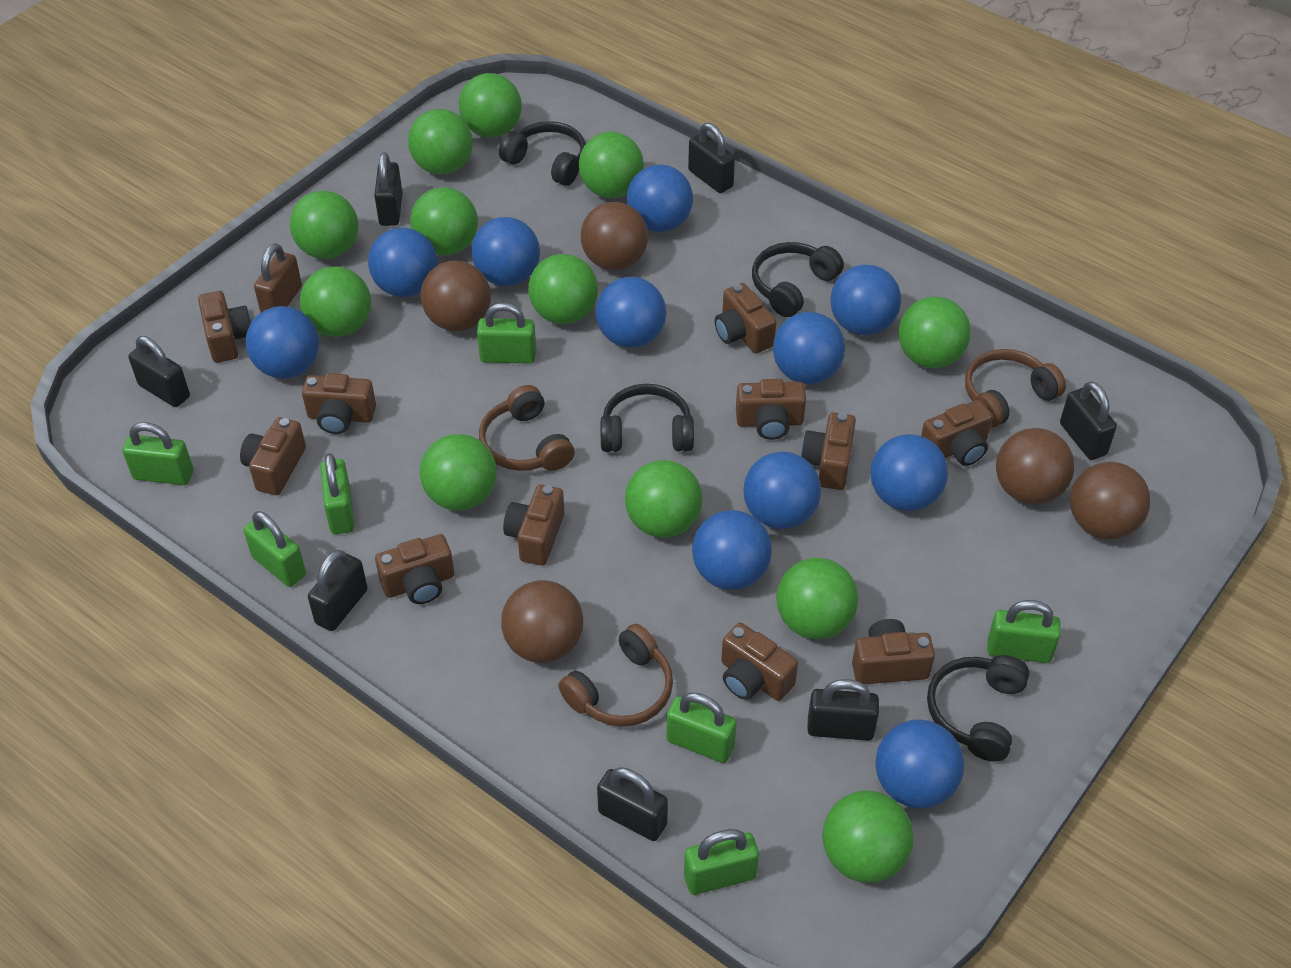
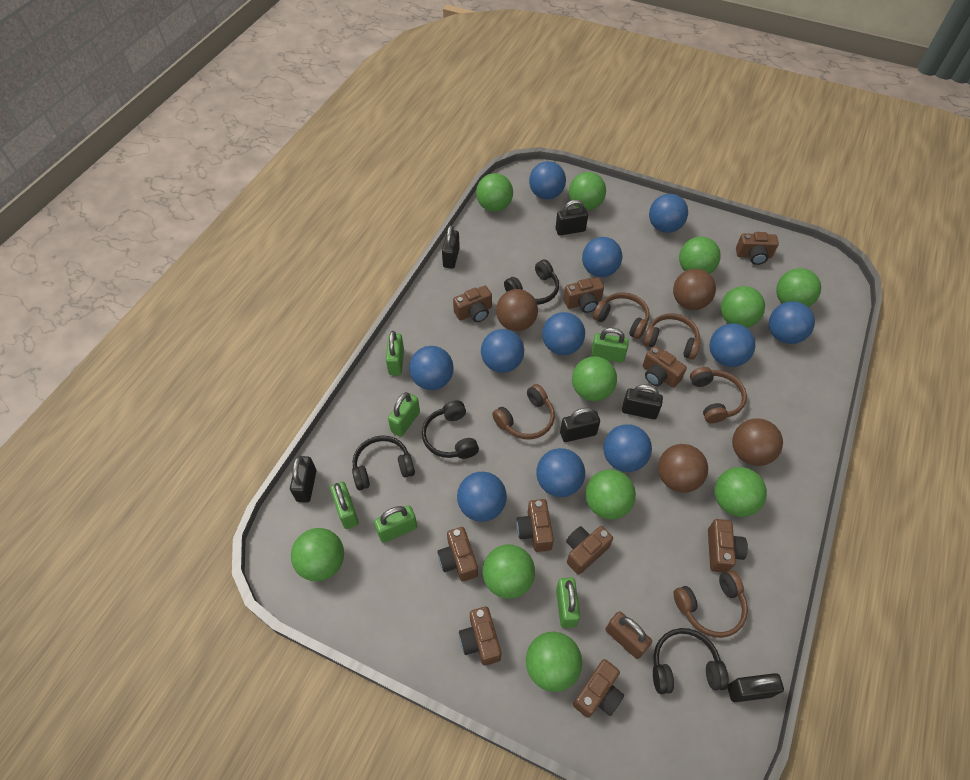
black padlock: [128,336,190,407] [308,550,368,631] [374,152,403,226] [597,767,668,841] [688,123,735,193] [807,679,879,741] [1060,381,1117,460] = 7 -> [290,456,316,503] [442,225,460,269] [556,200,588,236] [560,407,600,442] [622,384,663,419] [728,673,784,702] = 6
brown ball: [420,261,491,331] [501,580,583,663] [581,202,648,270] [996,428,1075,504] [1070,462,1151,539] = 5 -> [496,289,538,331] [658,444,708,493] [673,269,716,310] [732,418,783,466] = 4
brown camera: [198,291,252,363] [240,417,306,495] [302,373,376,434] [375,534,454,604] [503,484,564,566] [715,283,776,354] [721,623,798,701] [736,379,806,440] [801,412,856,490] [852,619,935,684] [921,400,993,466] = 11 -> [437,527,478,582] [453,285,492,322] [459,606,501,666] [516,499,554,552] [563,278,604,313] [566,526,613,575] [573,659,624,718] [643,346,687,388] [708,519,748,573] [736,232,779,265] = 10
brown headphones: [479,385,575,471] [558,624,673,727] [965,349,1066,428] = 3 -> [492,384,555,439] [593,292,650,339] [643,313,700,360] [674,570,748,638] [690,367,747,423] = 5
green ball: [290,191,358,259] [300,266,371,337] [408,109,473,175] [410,187,478,255] [420,434,497,511] [459,73,522,138] [528,254,598,324] [579,132,644,198] [625,460,702,538] [776,558,858,639] [822,791,914,883] [898,297,971,368] = 12 -> [291,528,344,581] [476,173,513,212] [483,544,535,599] [526,632,582,692] [569,172,606,210] [572,357,617,401] [586,469,636,520] [679,237,721,274] [714,467,767,517] [721,286,765,328] [776,268,821,307] = 11
green padlock: [122,422,193,485] [243,511,306,587] [321,453,354,534] [477,303,536,364] [666,693,737,763] [684,829,759,895] [987,600,1061,663] = 7 -> [330,482,359,529] [374,505,417,543] [386,331,404,375] [388,392,420,437] [556,577,580,628] [591,328,629,363] = 6

